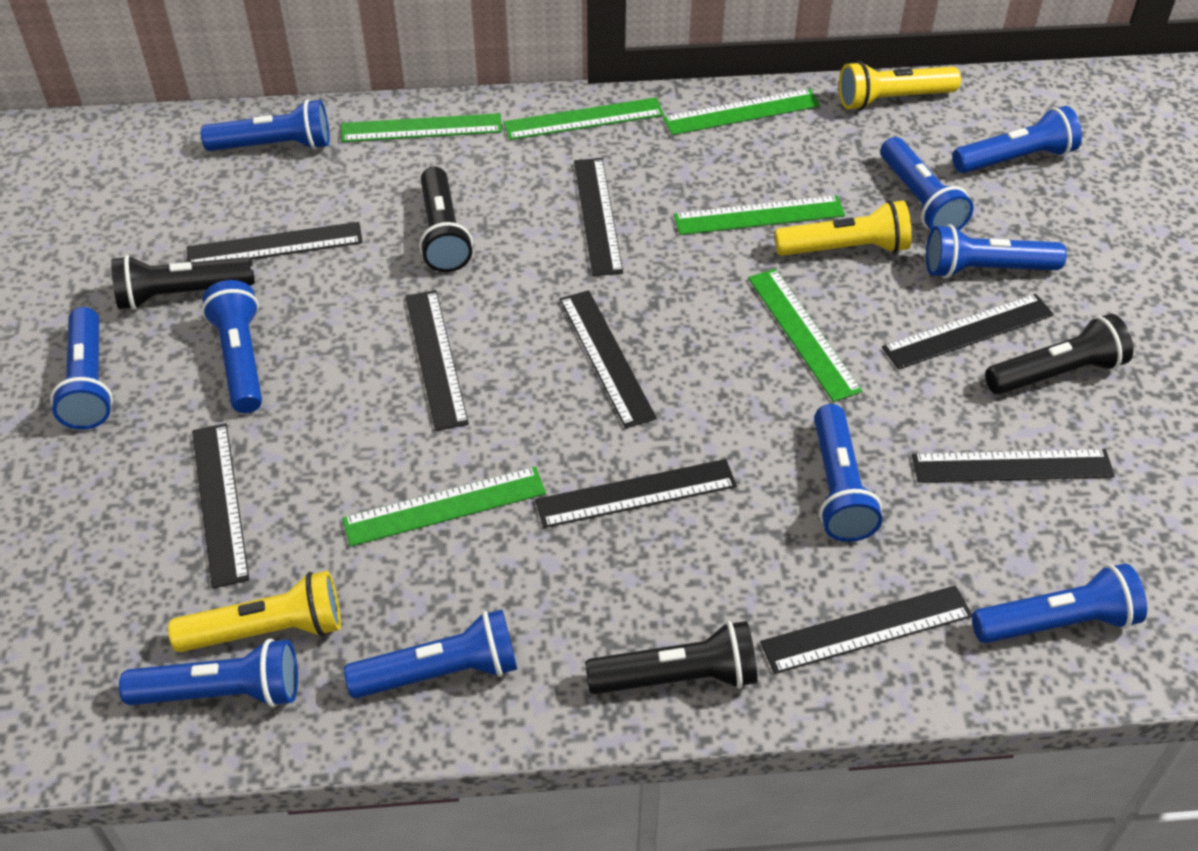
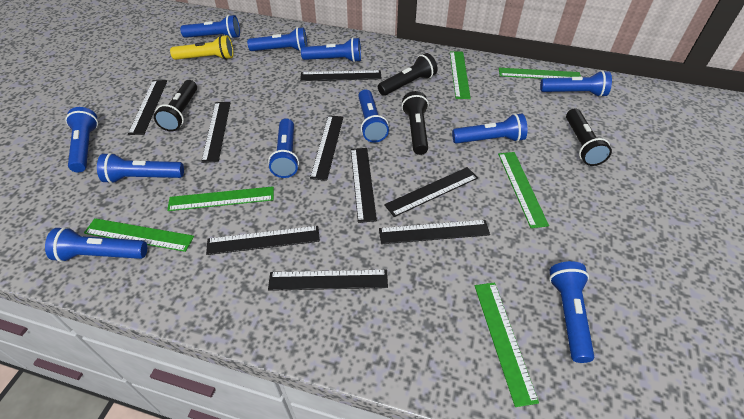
blue flashlight: [50,307,113,430] [119,639,298,708] [201,99,330,151] [202,280,262,413] [344,609,517,698] [814,404,882,542] [881,137,974,230] [926,224,1067,278] [952,106,1082,173] [972,563,1147,643] = 10 -> [45,227,147,262] [65,107,98,172] [97,153,184,184] [180,15,240,39] [247,27,307,52] [268,119,299,178] [301,37,361,63] [358,89,389,143] [452,113,527,144] [540,70,612,97] [549,261,594,363] = 11
yellow flashlight: [168,571,341,652] [774,200,912,256] [839,61,961,110] = 3 -> [170,35,234,60] = 1

